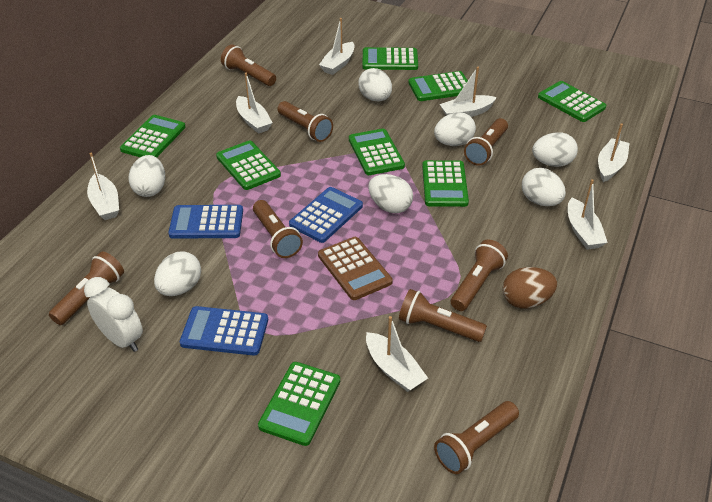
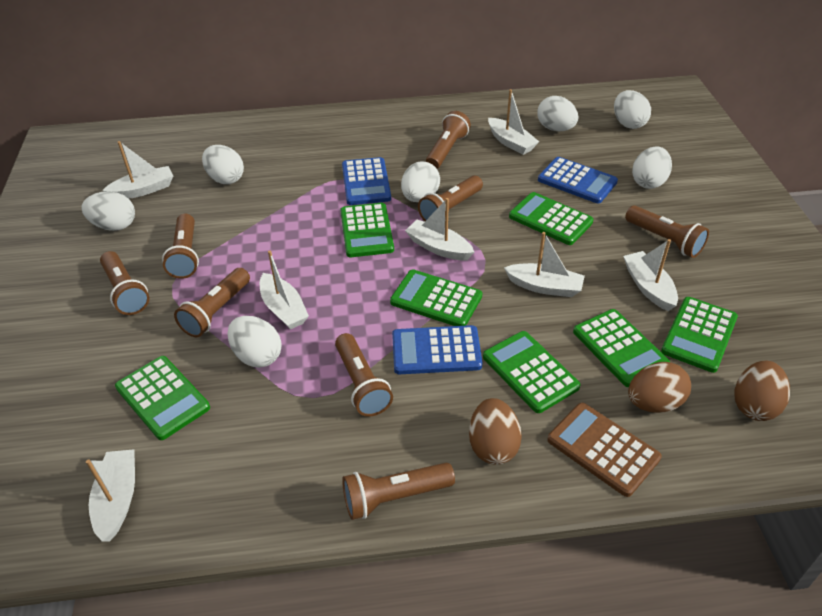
brown egg: [502,267,557,309] = 1 -> [469,398,522,465] [628,362,691,413] [735,361,790,421] = 3
green calculator: [120,115,185,158] [216,141,281,190] [258,362,340,446] [349,129,405,175] [362,47,418,70] [408,71,468,101] [422,160,469,207] [538,81,606,122] = 8 -> [115,356,210,440] [340,203,394,257] [390,269,482,326] [483,331,581,413] [509,192,594,245] [573,309,670,387] [661,297,738,373] = 7
white clock: [84,277,143,352] = 1 -> none = 0

